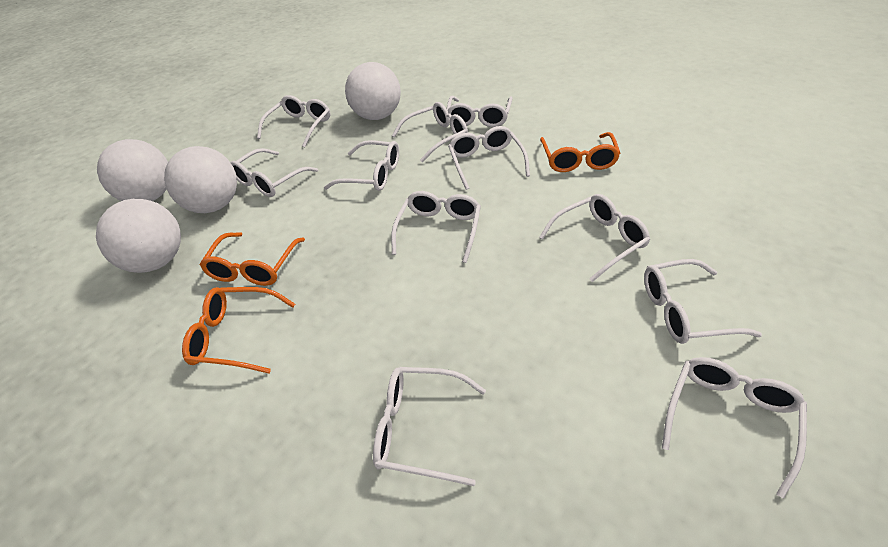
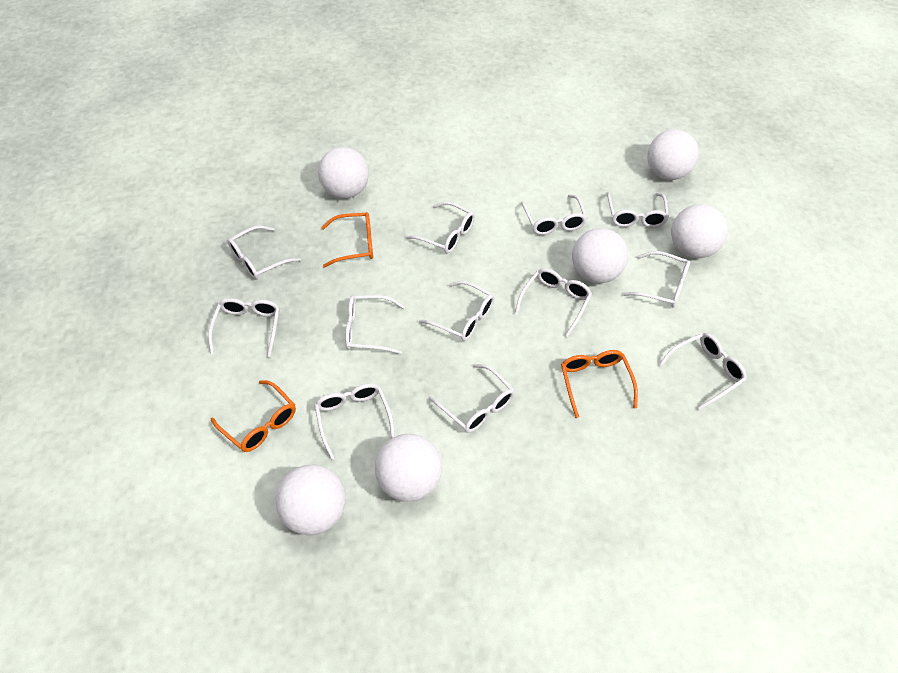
white ball: [96,199,181,273] [97,139,168,201] [164,146,237,213] [345,62,401,120] = 4 -> [276,465,346,535] [318,147,369,198] [375,434,442,502] [572,228,628,283] [647,129,699,180] [671,204,728,258] = 6
white glasses: [230,148,318,197] [257,95,330,147] [324,140,399,191] [373,367,486,486] [391,191,481,263] [392,102,468,163] [447,96,513,127] [448,126,530,190] [539,194,650,282] [644,259,762,344] [662,357,807,499] = 11 -> [208,298,280,357] [228,225,301,280] [314,383,395,460] [345,295,405,354] [406,201,475,253] [419,281,495,341] [429,364,515,433] [515,268,592,337] [521,195,587,235] [607,192,669,228] [622,251,690,308] [658,333,747,410] = 12

